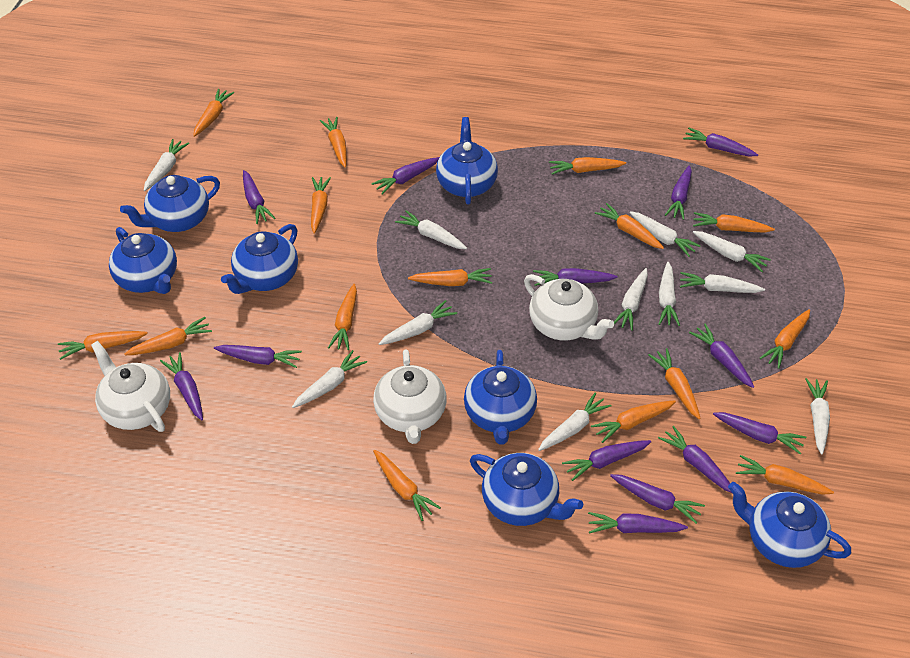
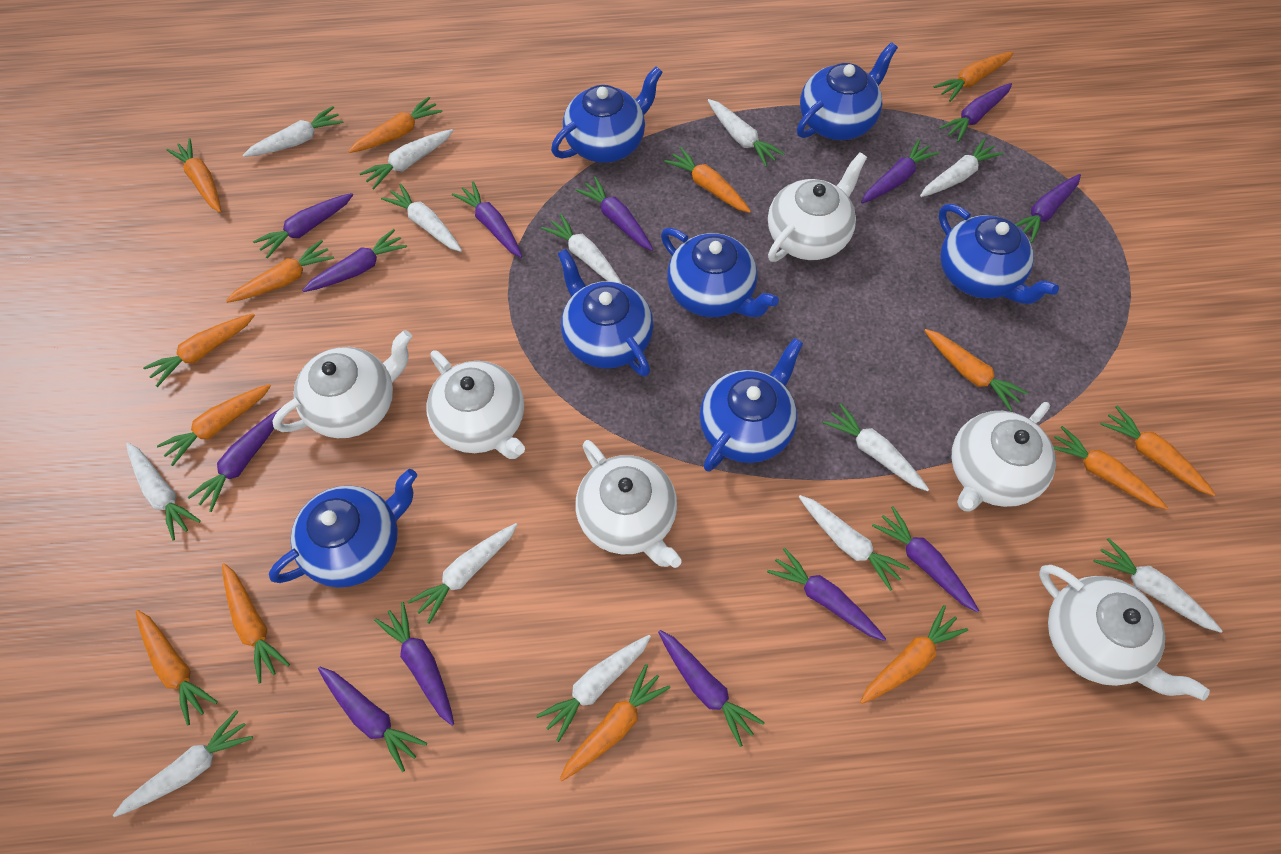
orange carrot: [58,331,148,360] [124,317,212,355] [193,89,234,137] [311,177,331,234] [320,117,347,168] [328,284,357,350] [373,450,441,521] [408,268,492,286] [549,157,626,175] [591,401,676,443] [595,203,664,249] [648,348,701,419] [693,212,775,232] [736,455,834,495] [760,309,810,369] = 15 -> [135,610,218,726] [143,313,255,387] [157,384,271,466] [166,138,221,213] [222,563,290,684] [226,240,334,303] [348,97,443,153] [560,664,671,781] [664,147,751,213] [860,605,968,704] [924,329,1028,411] [933,52,1014,102] [1053,426,1168,510] [1100,406,1216,496] = 14
white carrot: [144,139,189,191] [292,350,367,408] [379,300,457,345] [395,210,467,249] [538,392,612,451] [614,268,648,331] [629,211,700,257] [659,262,680,326] [680,272,765,293] [693,231,771,272] [805,378,830,455] = 11 -> [113,710,253,817] [126,443,201,541] [243,106,343,157] [359,129,453,189] [381,183,462,252] [408,523,517,624] [536,635,651,742] [541,214,622,283] [708,99,784,167] [799,495,910,591] [823,403,929,491] [920,138,1003,197] [1094,538,1223,633] = 13
white teapot: [91,341,170,432] [373,349,447,444] [524,274,614,341] = 3 -> [272,330,412,438] [426,350,525,459] [576,440,682,568] [768,153,867,262] [952,402,1056,512] [1039,565,1210,701] = 6

